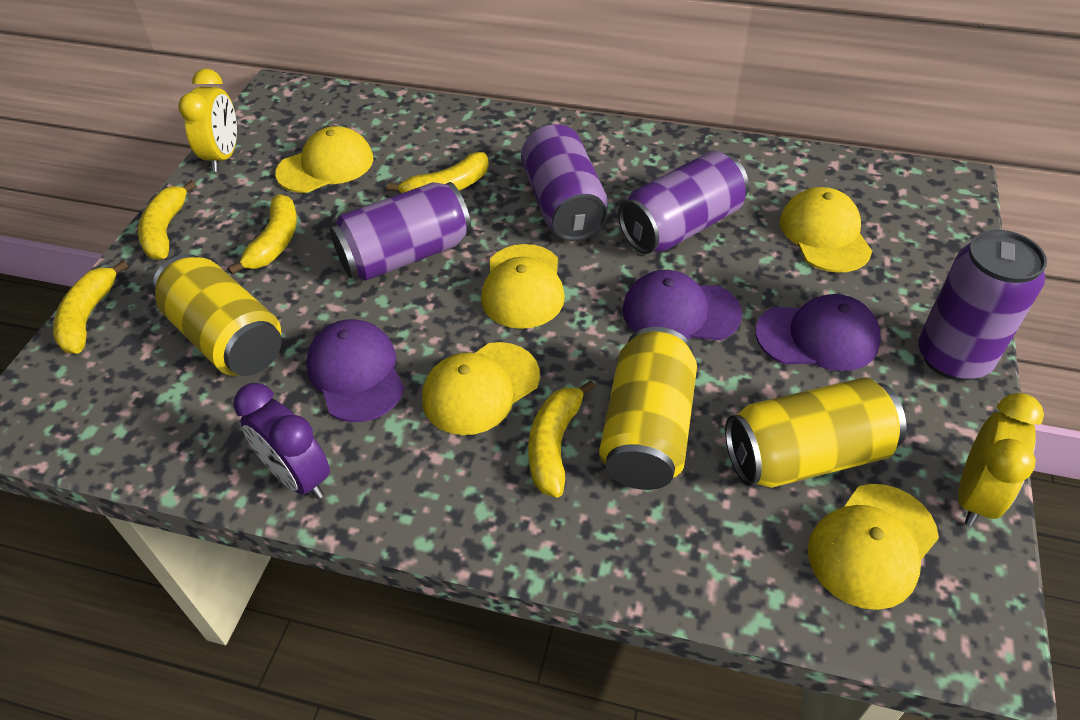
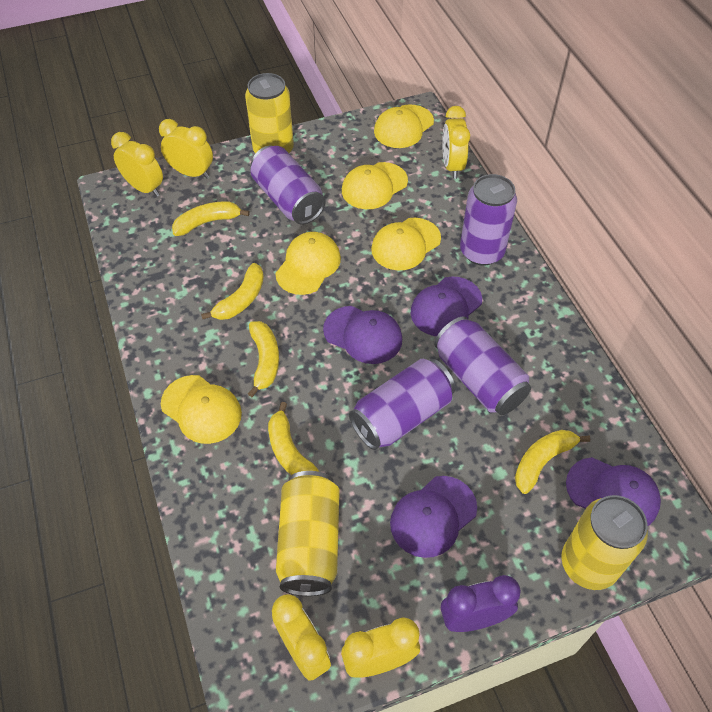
purple cap: [306,319,405,422] [622,270,742,341] [756,294,881,371] = 3 -> [323,306,402,364] [390,476,477,558] [410,277,482,336] [566,457,661,526] = 4
yellow clock: [178,69,237,172] [958,393,1044,526] = 2 -> [111,132,163,197] [159,119,213,179] [272,594,331,681] [341,617,420,678] [442,106,470,179] = 5

